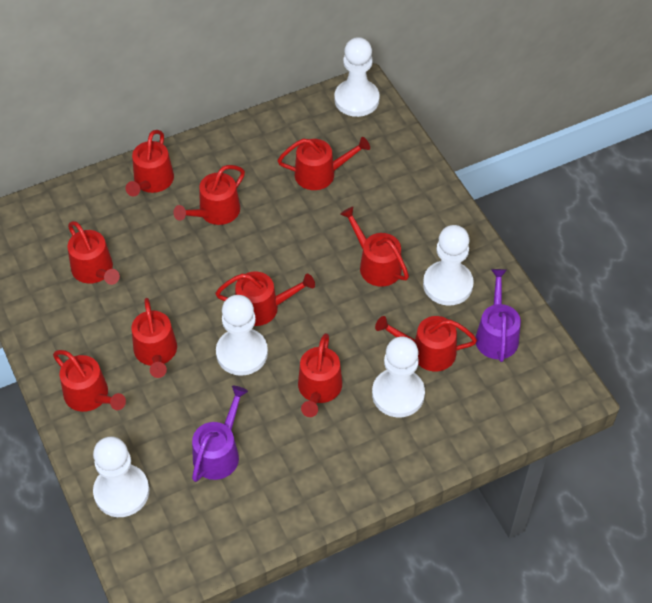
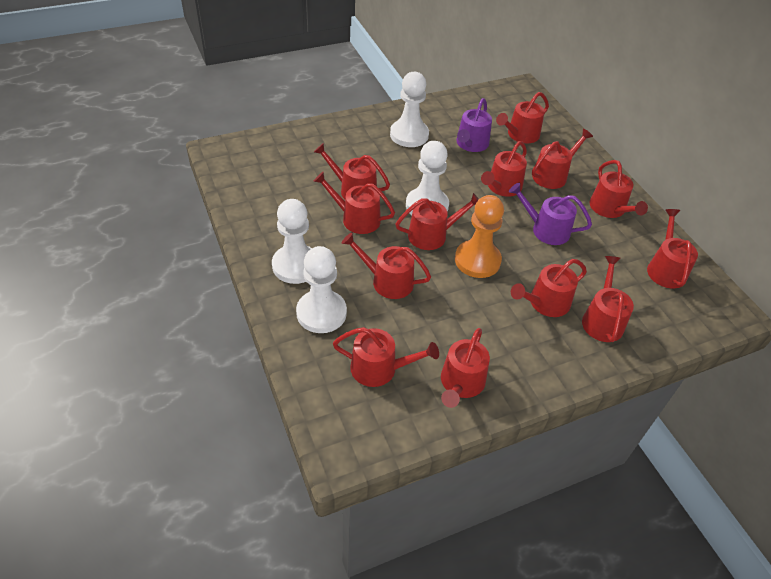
orange pawn: none = 0 -> [455,195,504,278] = 1
red watering can: [53,350,126,412] [67,221,120,285] [126,130,174,196] [132,298,177,378] [173,165,245,225] [215,271,315,326] [278,137,370,190] [298,333,342,417] [340,206,409,287] [375,316,477,371] = 10 -> [313,172,395,234] [314,143,390,199] [333,327,439,387] [341,233,431,299] [396,193,479,250] [441,328,490,408] [481,141,527,197] [496,92,549,144] [511,259,587,317] [532,129,593,189] [582,256,634,342] [589,160,648,218] [647,209,698,289] = 13
white pawn: [93,436,149,517] [216,295,268,376] [334,37,380,117] [372,337,425,417] [423,225,474,306] = 5 -> [272,199,312,284] [296,246,347,333] [390,72,429,147] [406,141,449,215] = 4

